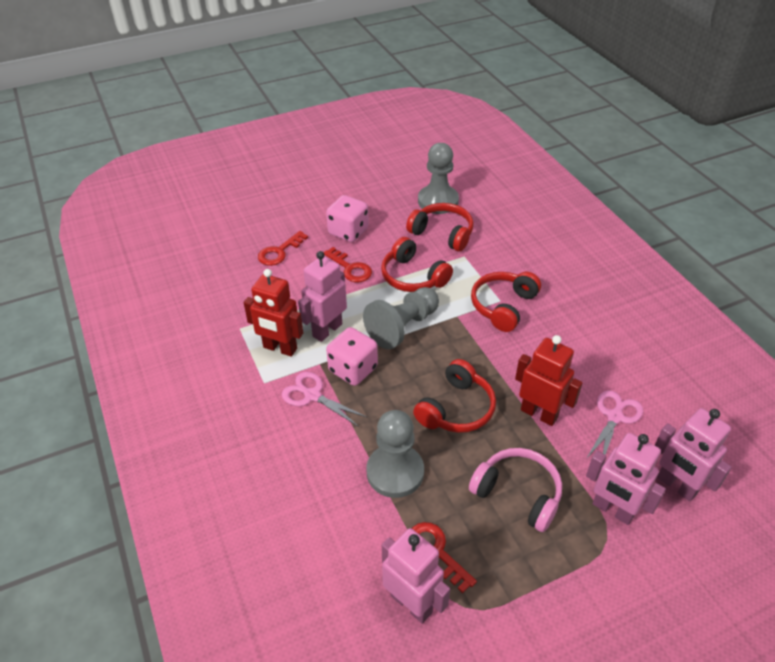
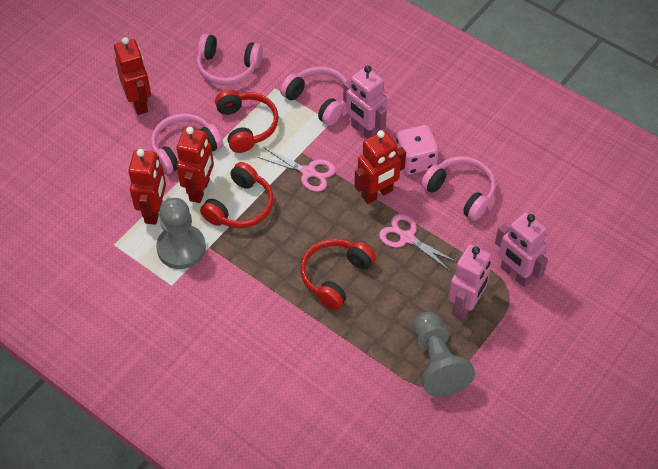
grey pawn: [363,287,439,349] [366,410,424,498] [418,143,459,214] = 3 -> [156,198,206,269] [414,312,475,397] = 2
pink dice: [326,195,369,242] [326,327,378,386] = 2 -> [396,125,439,174] = 1
pink headphones: [469,448,562,532] = 1 -> [151,114,223,174] [197,34,263,85] [280,67,347,125] [421,156,495,221] = 4
pink robot: [298,251,347,342] [382,528,450,624] [586,433,666,525] [655,408,732,501] = 4 -> [343,65,387,139] [448,244,491,320] [495,212,548,287] = 3
red headphones: [381,237,453,292] [406,203,474,252] [413,359,496,433] [471,272,541,332] = 4 -> [200,162,274,228] [215,90,279,153] [300,239,376,310] = 3
red key: [258,231,308,266] [323,247,372,282] [411,522,477,593] = 3 -> none = 0
red robot: [244,269,303,357] [515,335,583,426] = 2 -> [114,37,151,115] [128,149,166,225] [177,127,214,203] [354,130,406,204] = 4

